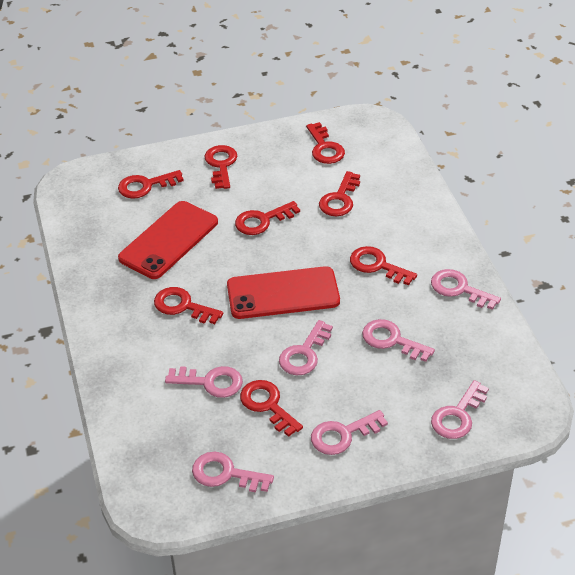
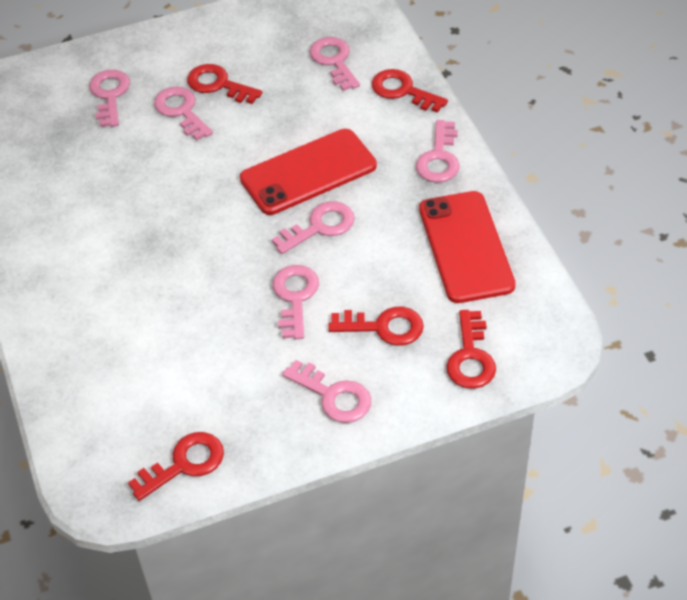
red key: [118,170,184,199] [154,287,223,324] [204,145,237,189] [235,201,300,235] [240,380,303,437] [306,122,345,164] [319,171,360,216] [350,246,417,285] = 8 -> [128,432,224,501] [187,64,263,104] [328,307,424,346] [372,69,448,113] [446,310,496,389] = 5

